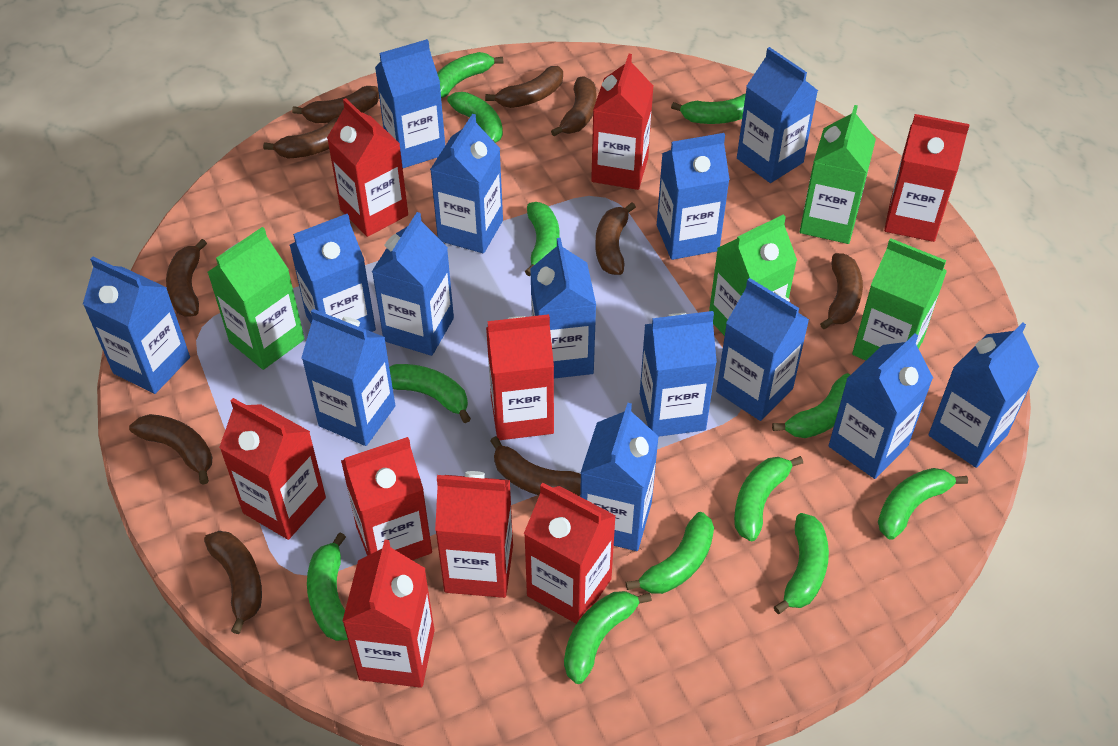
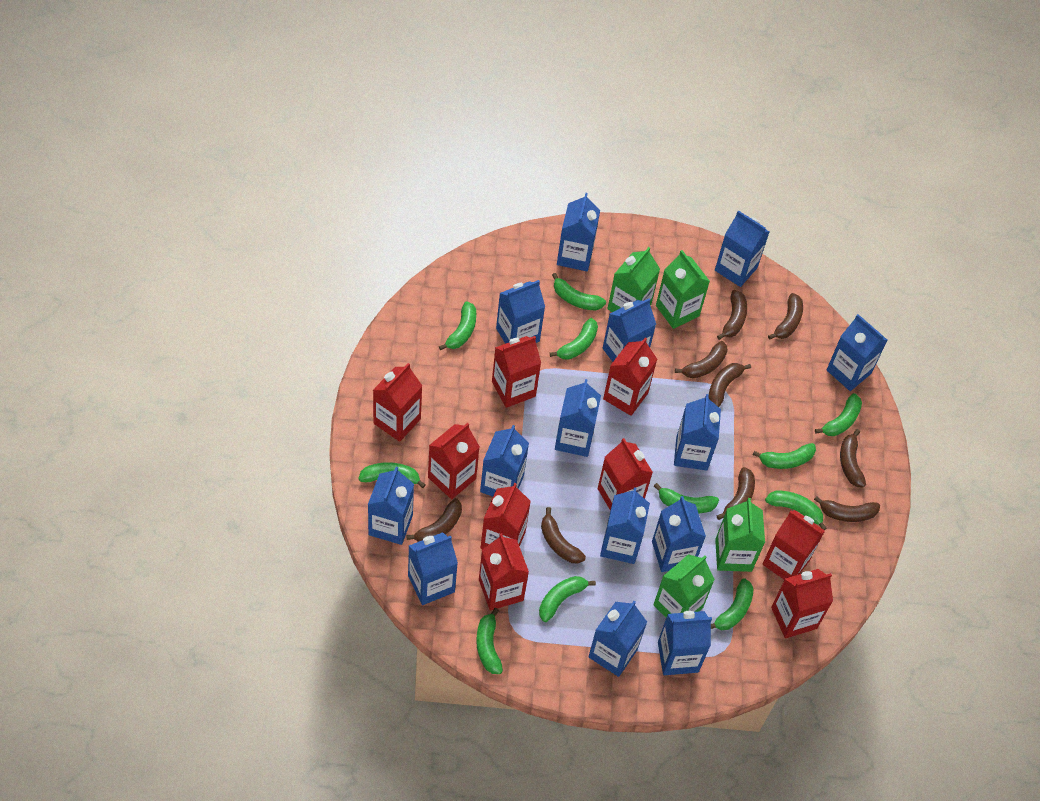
brown banana: [129,414,212,485] [166,239,207,316] [204,531,262,634] [263,117,339,158] [292,86,379,123] [485,66,563,108] [490,436,581,496] [551,76,596,136] [595,202,636,275] [820,253,863,329] = 10 -> [406,498,462,542] [541,507,586,563] [675,341,728,378] [708,363,751,407] [716,467,755,520] [717,290,747,340] [768,293,803,340] [814,496,880,522] [840,429,866,487] = 9
green banana: [307,532,348,641] [389,364,471,423] [437,52,503,98] [447,92,503,143] [525,202,560,276] [564,591,652,684] [626,512,714,594] [671,94,746,124] [734,456,803,541] [772,373,850,438] [774,513,829,614] [878,468,968,540] = 12 -> [358,462,426,488] [439,301,476,350] [476,608,503,674] [539,576,596,622] [550,318,598,360] [552,273,606,311] [654,483,719,513] [711,578,753,630] [753,443,816,469] [765,491,827,530] [815,393,862,436] = 11

